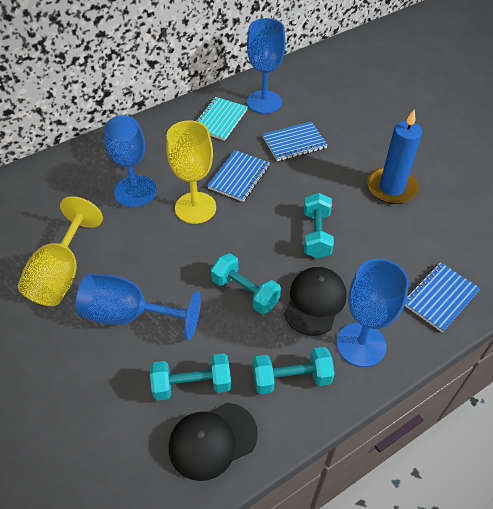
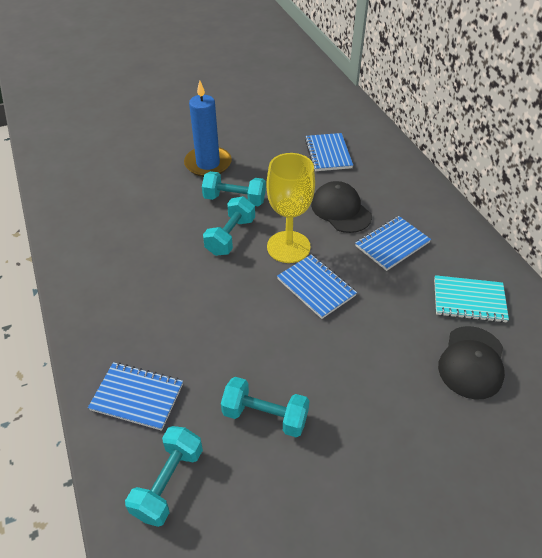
blue goblet: [76,273,201,341] [104,115,157,207] [247,18,286,114] [337,258,409,367] = 4 -> none = 0
blue notebook: [207,150,270,202] [262,122,328,161] [405,262,481,332] = 3 -> [88,362,183,431] [277,254,357,319] [305,133,353,171] [355,216,431,271] = 4
yellow goblet: [18,196,103,306] [166,120,216,224] = 2 -> [266,153,315,263] = 1

